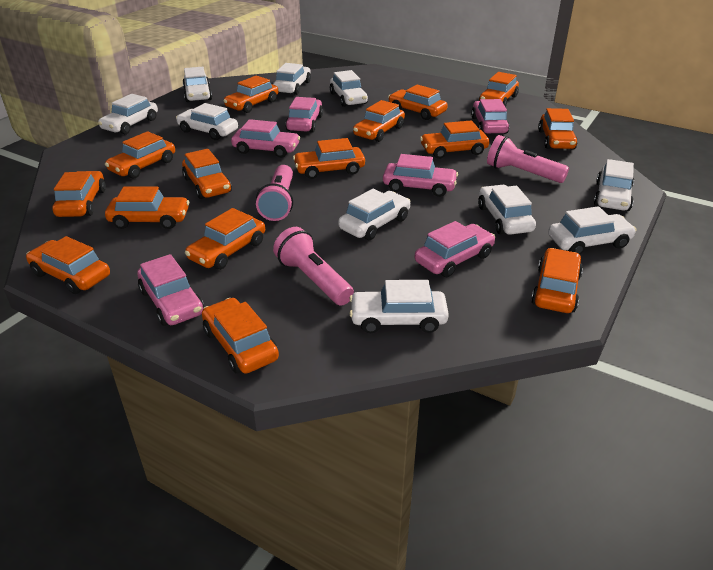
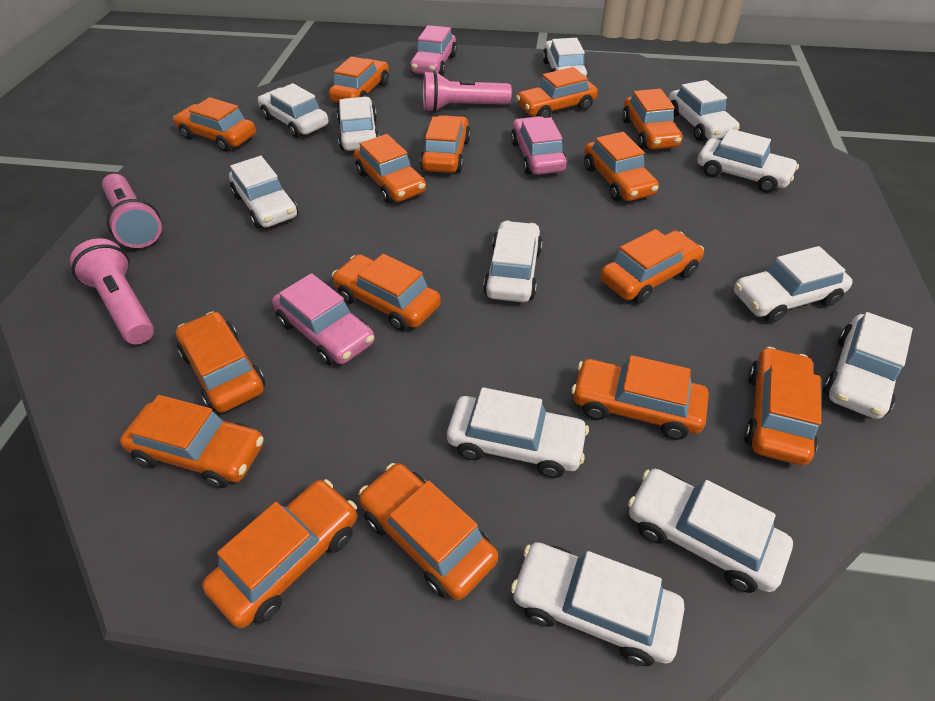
pink car: [137,254,204,326] [231,119,300,158] [285,97,323,133] [383,154,458,197] [415,221,495,277] [471,99,509,134] = 6 -> [272,273,375,366] [410,25,457,76] [511,116,567,175] = 3
white car: [98,94,158,134] [176,103,238,140] [183,67,212,102] [273,63,311,95] [330,70,368,107] [338,189,411,240] [349,280,449,333] [478,185,536,235] [548,206,637,254] [594,159,634,211] = 10 -> [229,156,298,229] [258,83,328,138] [337,97,379,151] [447,387,589,478] [483,221,542,302] [511,542,684,666] [542,38,588,77] [628,469,793,593] [669,80,740,141] [698,129,799,193] [734,246,853,323] [823,312,913,419] = 12

